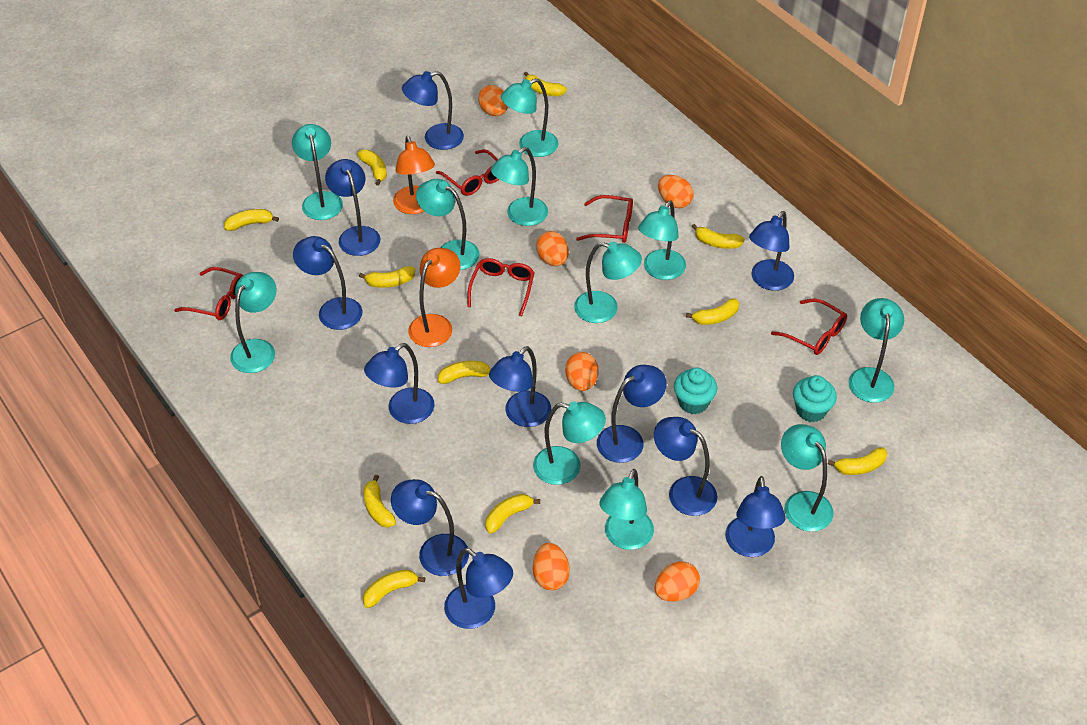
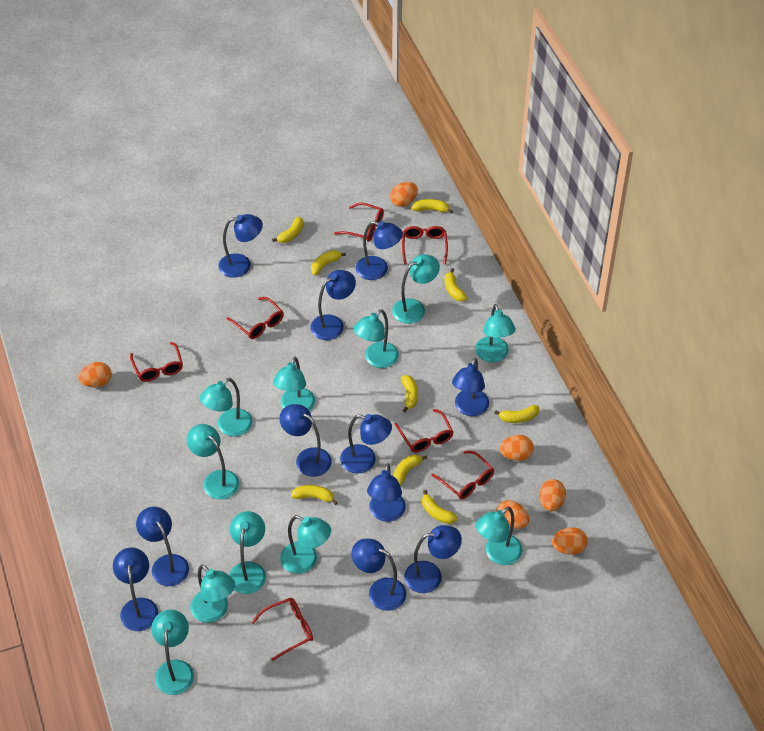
orange lamp: [393,136,435,214] [408,248,460,347] = 2 -> none = 0
red glasses: [174,267,243,320] [436,149,499,196] [467,258,535,316] [576,195,633,243] [771,298,847,355] = 5 -> [130,342,183,382] [227,297,284,339] [252,598,313,661] [334,203,384,242] [395,409,453,453] [402,226,448,265] [432,451,494,499] = 7
turquoise cupcake: [674,367,717,414] [793,375,837,422] = 2 -> none = 0
yellow banana: [224,209,279,231] [357,150,387,186] [359,266,415,288] [363,570,425,608] [364,475,396,528] [438,361,491,384] [485,494,540,534] [524,72,567,96] [686,298,739,325] [692,224,745,249] [828,447,887,475] = 11 -> [272,217,304,243] [291,485,338,505] [311,250,346,275] [393,454,427,486] [401,375,418,412] [412,199,453,213] [422,490,458,524] [445,268,467,302] [494,405,539,423] = 9

